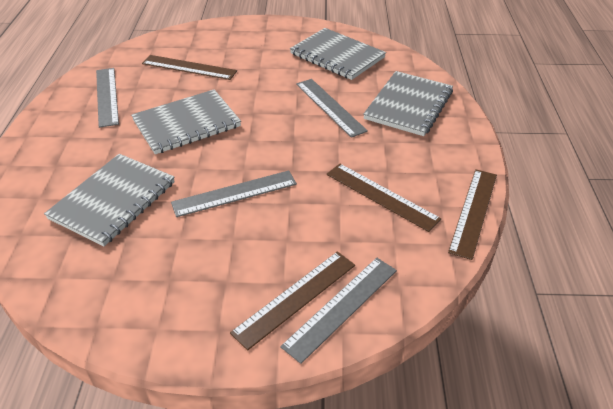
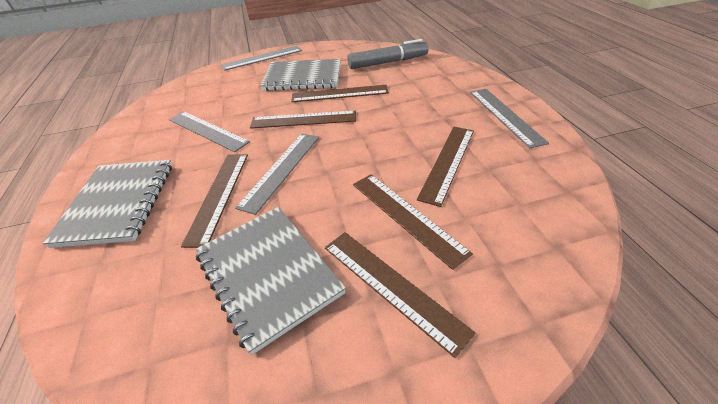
brown ruler: [142,55,237,80] [230,251,355,351] [326,164,441,232] [448,169,497,260] = 4 -> [181,154,248,248] [250,111,356,129] [291,85,389,102] [325,232,475,358] [353,174,473,270] [417,127,474,207] = 6
grey marker: none = 0 -> [347,39,428,69] = 1
grey notebook: [44,154,175,246] [131,89,241,154] [290,28,386,80] [363,71,453,136] = 4 -> [42,160,172,248] [195,207,346,355] [260,59,341,91] = 3

